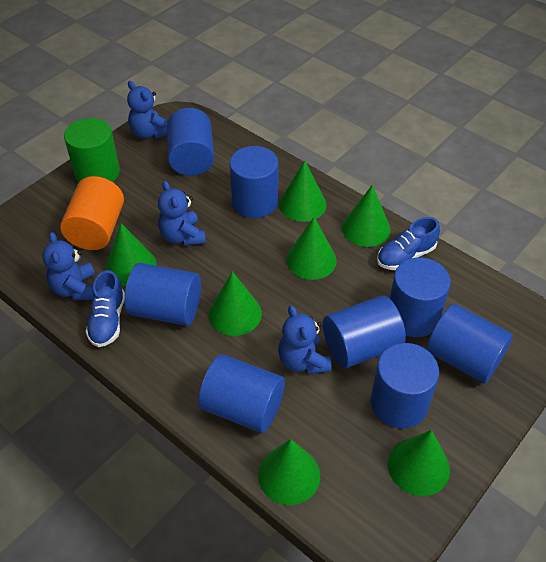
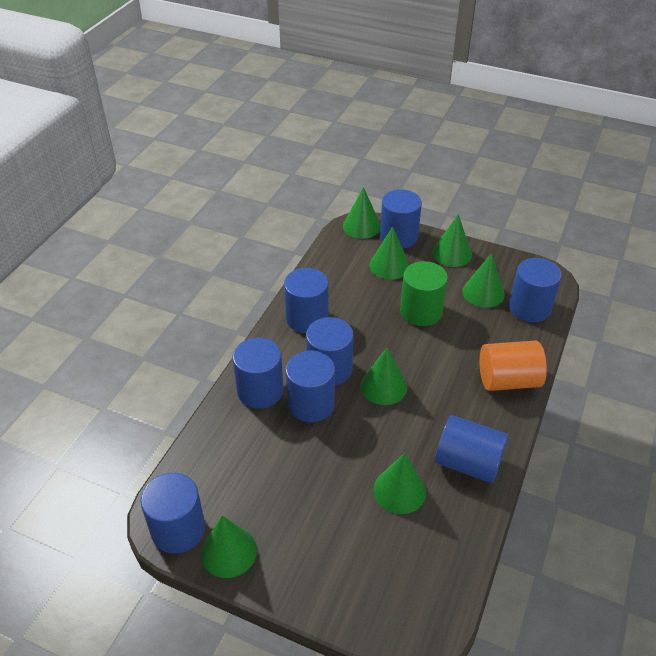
blue shoe: [86,270,125,347] [377,217,440,270] = 2 -> none = 0
blue teddy bear: [42,232,95,300] [127,81,167,139] [158,181,206,246] [278,306,332,374] = 4 -> none = 0

